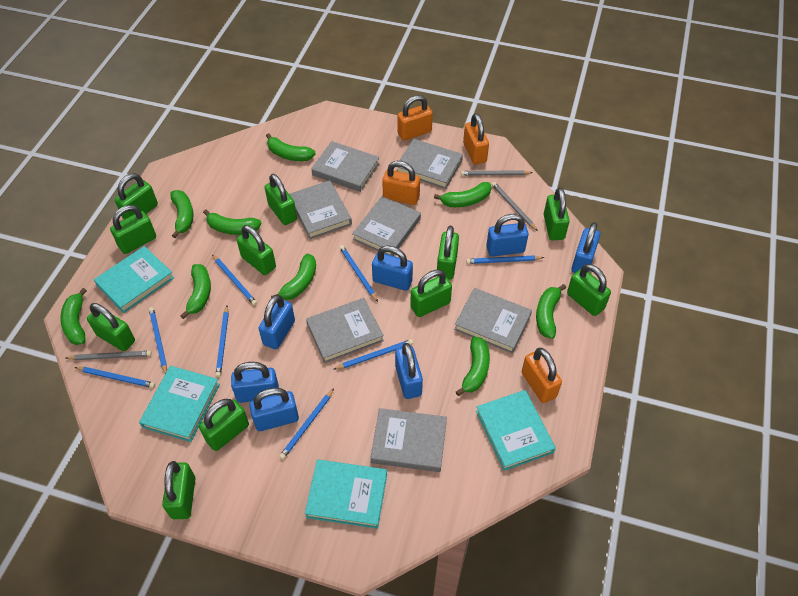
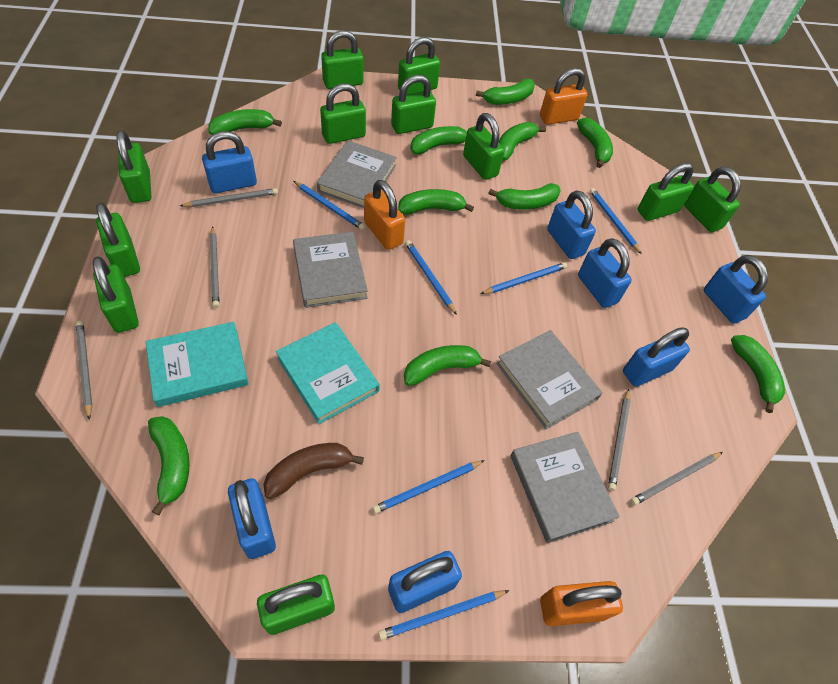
blue pencil: [75,367,155,388] [149,307,167,374] [212,254,257,306] [215,306,229,377] [279,389,334,460] [334,339,413,369] [339,245,378,302] [466,256,544,264] = 8 -> [294,181,365,230] [372,460,485,514] [378,590,510,640] [405,240,457,315] [481,262,567,294] [590,188,642,254] = 6
brown banana: none = 0 -> [263,443,364,499] = 1
green banana: [60,288,87,345] [170,190,193,238] [180,264,211,319] [203,210,262,235] [266,133,316,161] [271,253,316,300] [434,182,491,207] [456,336,490,396] [536,284,566,339] = 9 -> [148,416,190,515] [208,109,282,135] [398,189,474,215] [404,345,491,386] [410,126,467,155] [476,78,535,105] [488,183,561,209] [499,122,546,161] [577,118,613,168] [731,335,785,413] = 10
grey book: [289,180,352,239] [306,298,384,363] [311,141,380,192] [352,196,421,256] [370,408,447,472] [397,139,463,189] [454,288,532,354] = 7 -> [293,232,368,308] [317,141,397,208] [496,330,602,429] [511,432,620,543] = 4
grey pencil: [66,351,152,360] [461,170,533,176] [492,182,538,231] = 3 -> [76,321,92,420] [180,188,278,207] [210,226,219,308] [608,389,631,491] [630,452,723,505] = 5
orange padlock: [382,161,420,205] [397,95,433,140] [463,113,489,164] [522,348,562,403] = 4 -> [364,180,405,250] [540,68,588,125] [540,581,623,626] = 3
turquoise book: [94,246,174,313] [139,366,220,442] [305,460,387,529] [476,390,556,471] = 4 -> [146,322,249,407] [276,322,380,424] = 2

